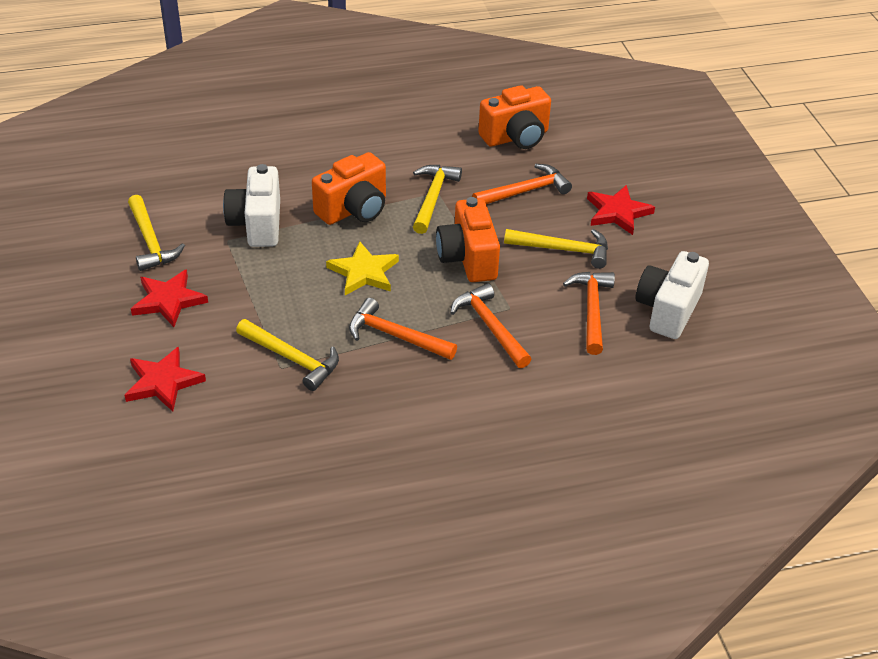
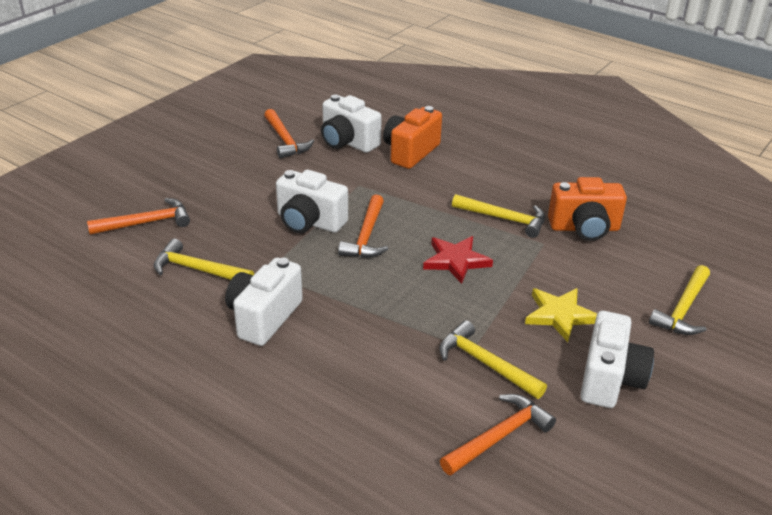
orange camera: [312,152,386,225] [436,197,500,282] [478,85,551,149] = 3 -> [383,106,442,169] [548,177,627,241] = 2
red star: [124,346,206,412] [131,269,208,327] [587,185,655,235] = 3 -> [423,236,493,284] = 1
white camera: [223,164,280,247] [636,251,709,339] = 2 -> [225,258,303,346] [276,170,348,233] [321,95,382,153] [580,311,654,408] = 4

